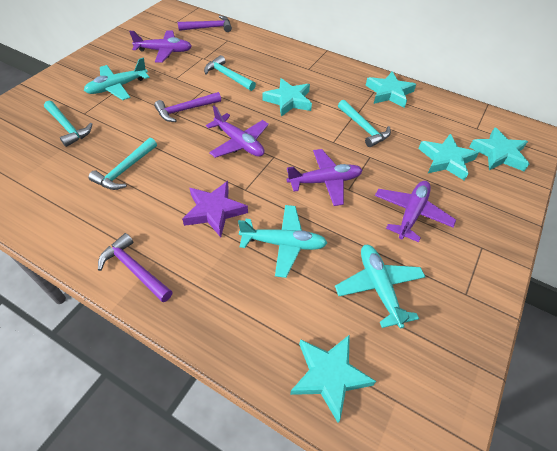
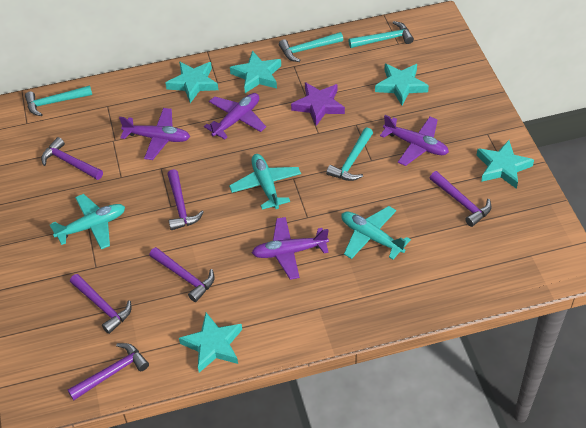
purple hammer: [98,233,173,302] [154,92,221,122] [178,15,232,32] = 3 -> [41,137,103,180] [67,343,149,400] [70,274,131,334] [149,247,215,302] [167,169,204,230] [430,171,492,227] = 6

